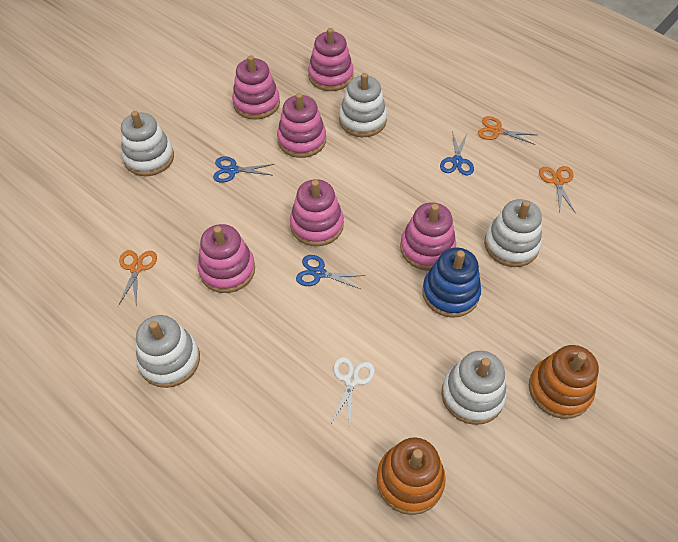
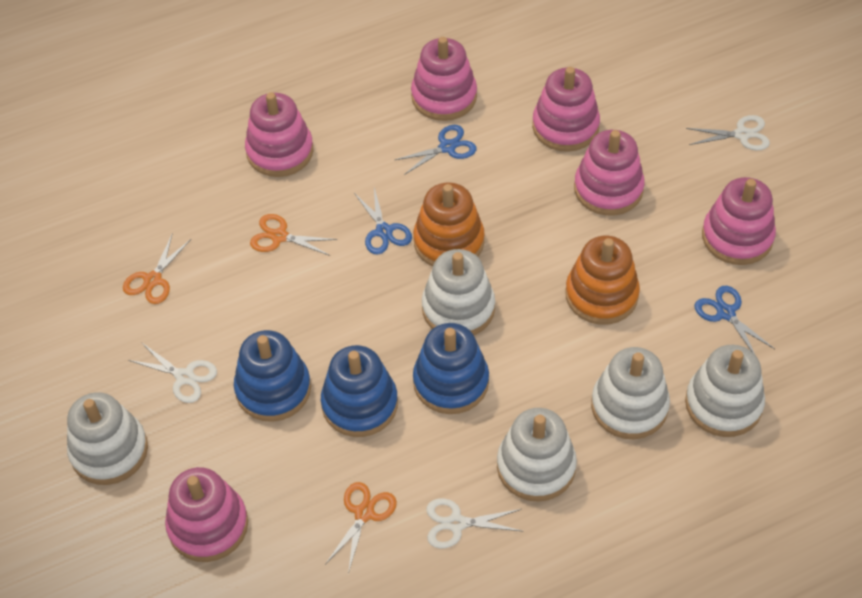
blue stacking toy: [422,248,481,318] = 1 -> [234,330,311,422] [321,345,398,437] [413,323,489,414] = 3
white scissors: [330,357,375,426] = 1 -> [128,342,217,403] [426,498,522,549] [686,115,770,150] = 3

